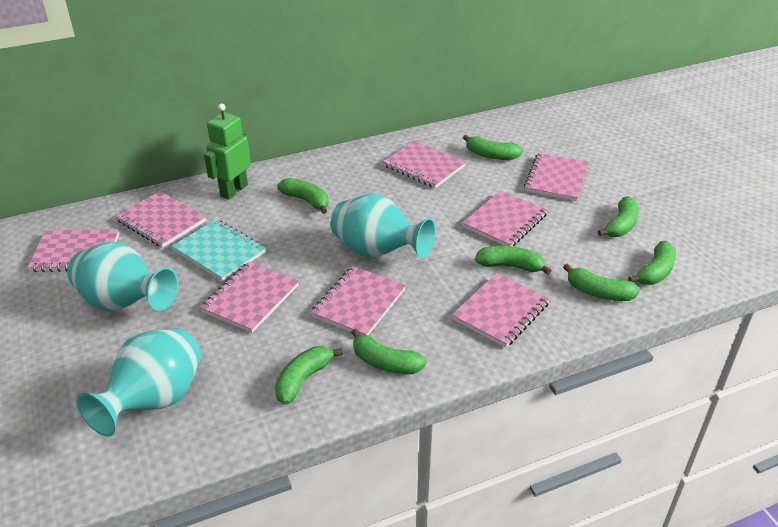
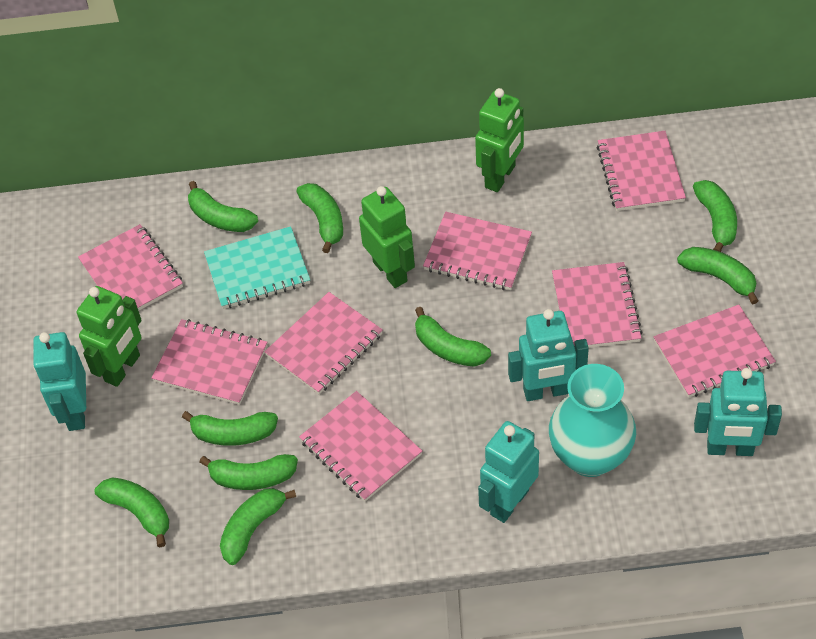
green banana: [275,346,343,405] [277,178,328,214] [351,329,427,374] [463,135,523,160] [475,246,552,275] [563,263,640,301] [598,196,639,237] [628,241,676,285] = 8 -> [95,477,169,547] [182,411,278,446] [188,181,258,232] [199,454,298,490] [220,488,296,565] [297,183,343,253] [415,307,491,367] [677,247,759,304] [693,180,737,252] = 9
green robot: [204,104,251,200] = 1 -> [77,286,142,387] [359,186,415,288] [475,88,524,192] = 3
turquoise robot: none = 0 -> [33,332,86,431] [478,421,539,523] [508,309,589,401] [694,368,782,456] = 4
turquoise vase: [67,242,178,311] [76,328,202,437] [331,194,436,258] = 3 -> [549,364,636,477] = 1

